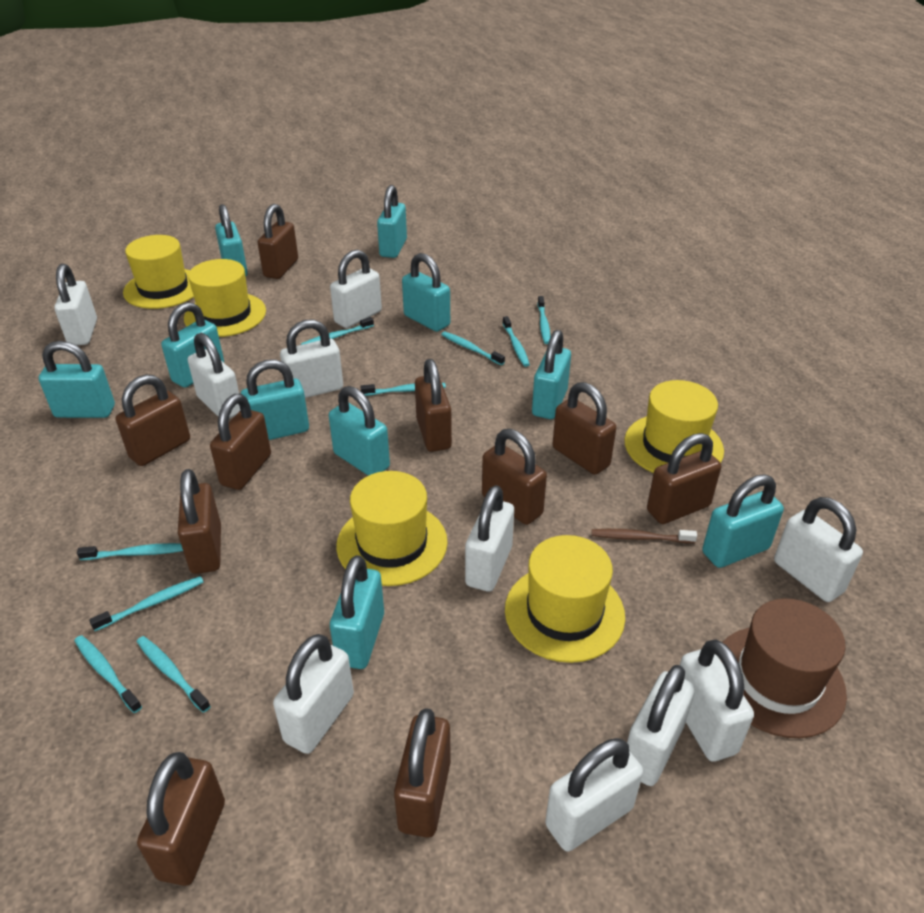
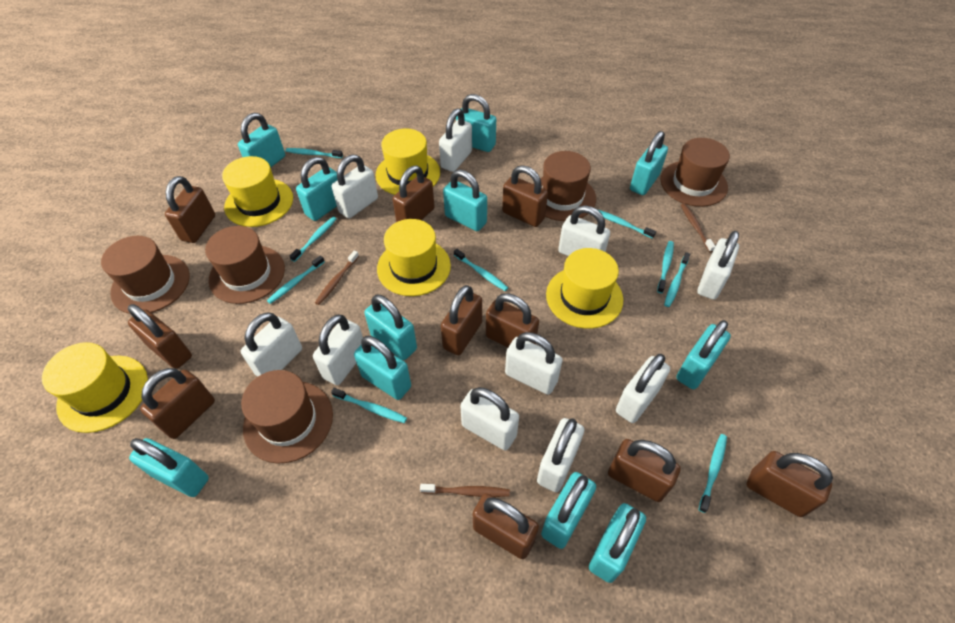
brown hat: [721,599,847,738] = 1 -> [101,236,190,314] [205,226,285,304] [241,370,333,463] [540,151,596,221] [660,138,730,207] = 5
brown toothbrush: [592,529,697,543] = 1 -> [315,250,359,305] [420,484,510,497] [681,204,715,252] = 3
turquoise padlock: [39,341,115,418] [161,302,224,388] [215,204,248,276] [241,359,309,440] [329,386,390,476] [330,555,384,669] [377,185,407,258] [402,253,450,332] [532,330,571,419] [702,474,784,568] = 10 -> [129,438,209,497] [238,113,285,168] [296,157,338,221] [354,336,411,400] [364,295,417,360] [443,170,487,231] [456,94,496,152] [541,472,596,549] [589,503,646,583] [630,131,668,195] [676,320,731,389] = 11

